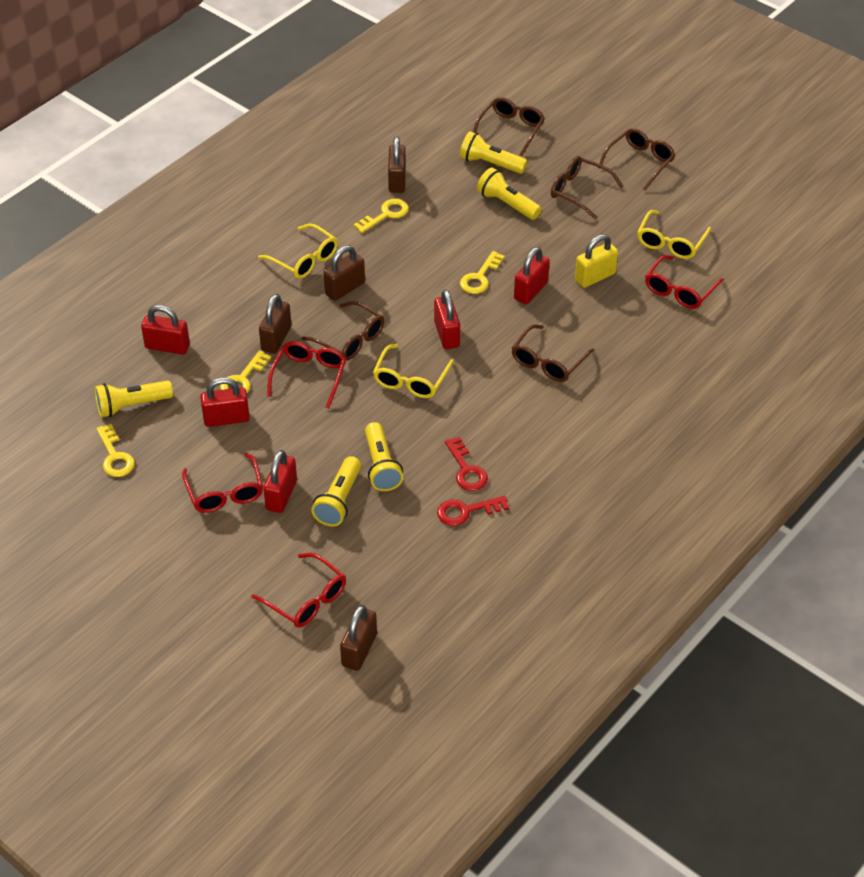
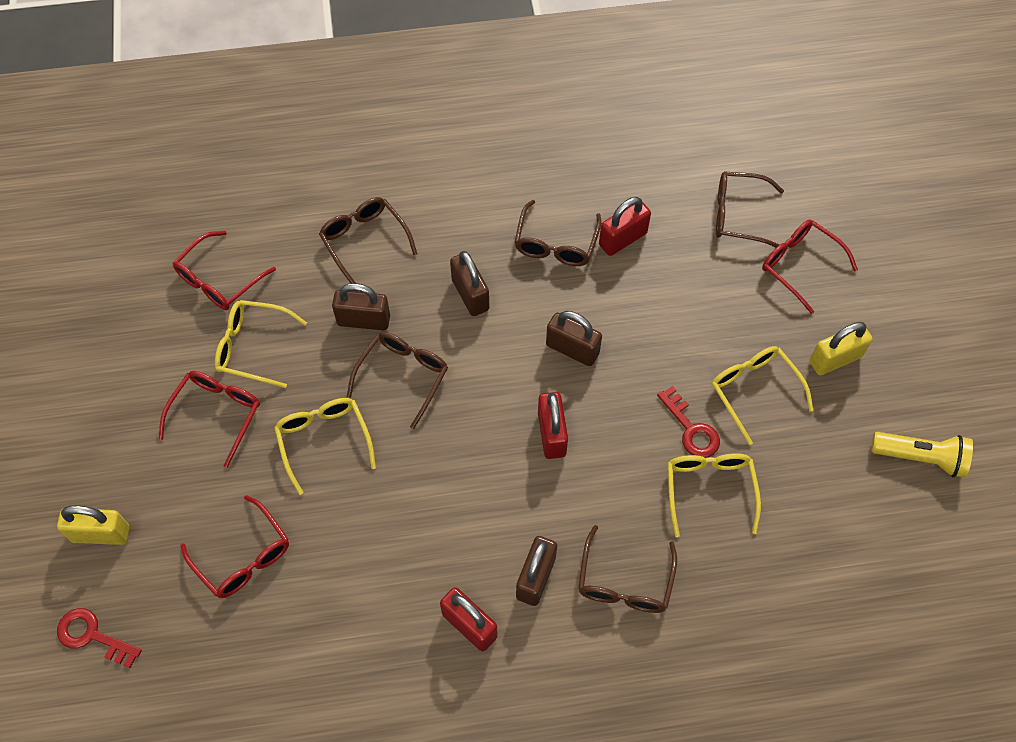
red padlock: [141,305,190,355] [200,377,250,427] [263,450,297,513] [434,289,460,349] [514,247,550,304] = 5 -> [440,587,497,651] [538,392,568,459] [599,197,651,256] = 3
yellow flashlight: [95,380,173,417] [311,456,361,526] [365,422,403,491] [460,131,527,174] [477,167,541,220] = 5 -> [871,432,973,478] = 1
yellow glasses: [258,224,338,279] [373,344,454,398] [637,210,711,259] = 3 -> [215,300,307,388] [274,398,376,495] [668,453,761,537] [712,346,814,445] = 4
yellow key: [96,424,135,477] [220,350,271,393] [353,199,409,233] [460,251,505,294] = 4 -> none = 0
yellow padlock: [575,234,618,288] = 1 -> [57,505,129,545] [809,322,873,375] = 2

